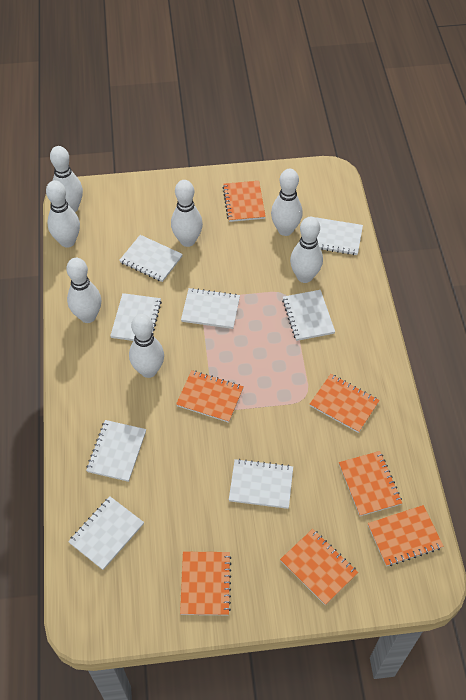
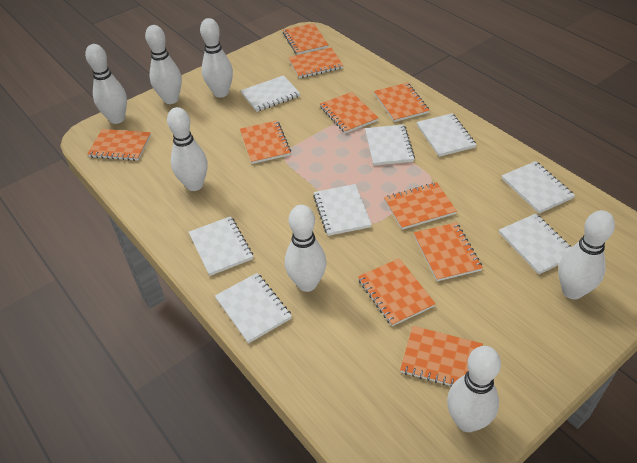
orange notebook: [176,370,244,423] [180,552,231,615] [222,181,266,222] [280,529,358,605] [310,374,380,433] [339,451,402,516] [368,505,443,566] = 7 -> [87,129,151,161] [240,121,291,164] [283,23,328,55] [288,48,343,78] [320,92,378,133] [358,258,436,326] [374,83,430,122] [384,182,457,230] [400,326,483,387] [414,222,483,281] = 10

